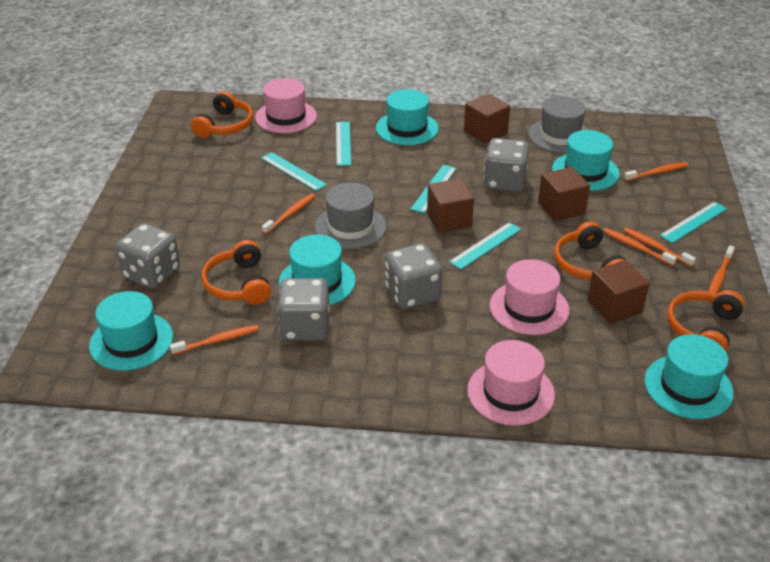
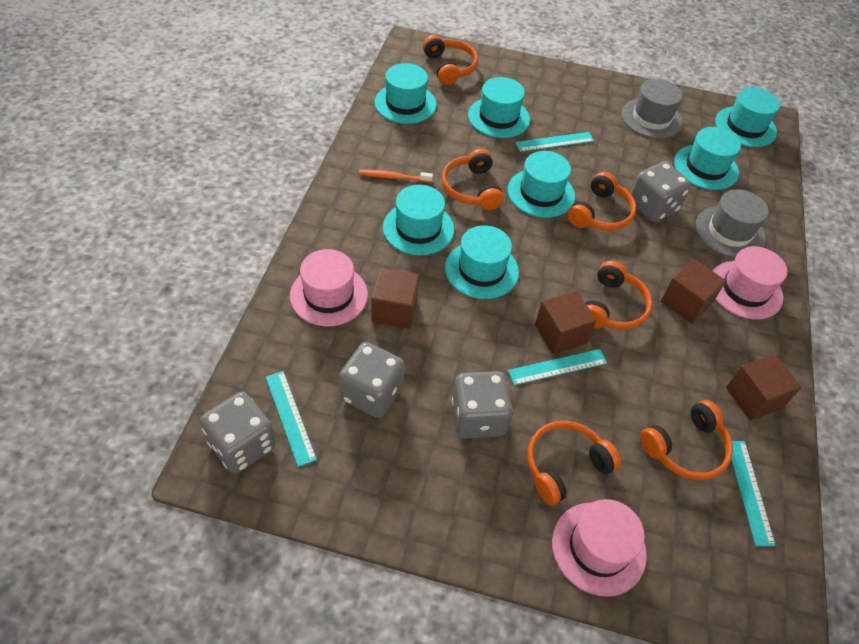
orange headphones: [191,91,253,138] [201,240,271,305] [554,221,625,280] [667,290,745,352] = 4 -> [423,35,478,85] [441,149,504,210] [527,420,621,505] [567,172,636,231] [585,260,653,330] [640,400,733,480] = 6
orange toothbrush: [170,325,259,355] [262,193,315,234] [603,228,677,266] [623,227,696,267] [624,162,688,181] [708,245,735,293] = 6 -> [359,170,433,183] = 1
turquoise hat: [89,291,173,371] [279,235,356,305] [376,89,439,145] [552,130,620,191] [644,334,734,419] = 5 -> [374,63,437,124] [383,185,454,256] [445,225,519,299] [468,77,530,138] [508,151,575,218] [674,127,741,190] [715,88,780,147] = 7
turquoise ruler: [261,152,327,191] [336,122,351,166] [411,165,457,213] [449,222,521,269] [659,202,727,243] = 5 -> [266,371,317,467] [508,349,607,385] [515,132,594,152] [731,441,776,546] = 4

